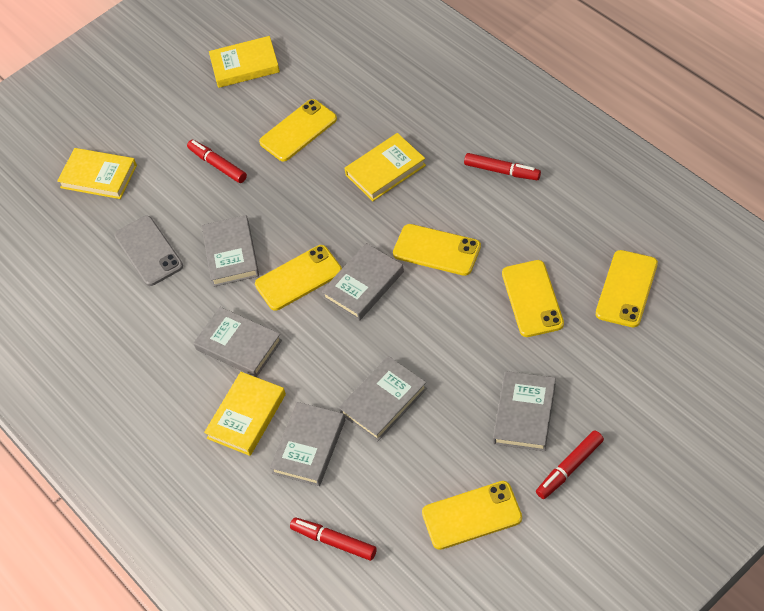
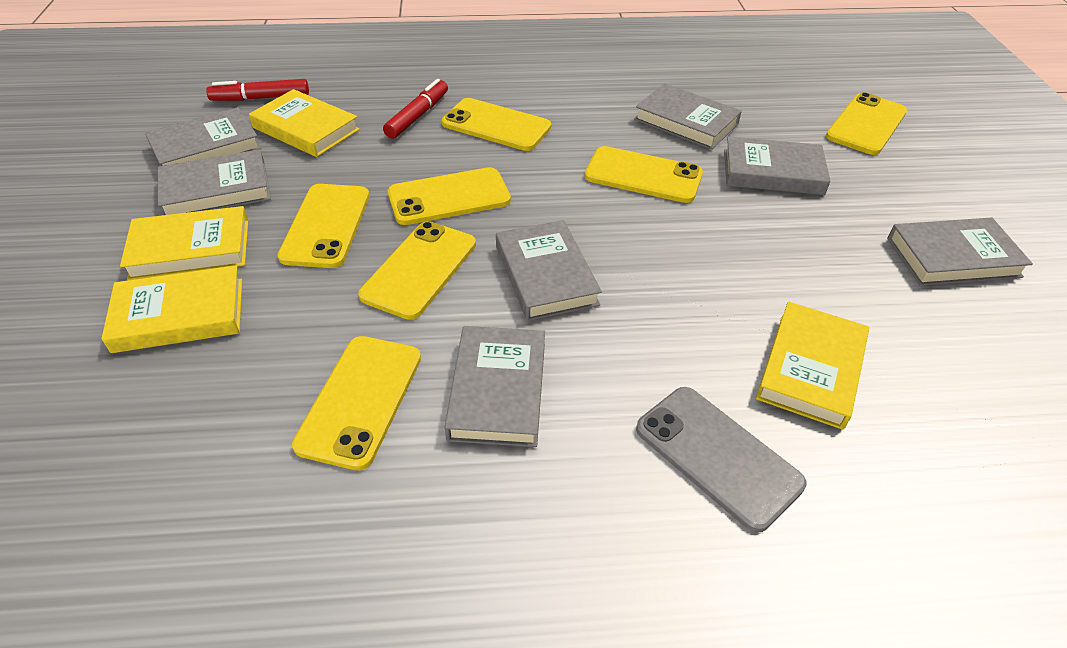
grey book: [194,307,282,377] [202,215,259,287] [270,402,345,486] [321,243,404,321] [339,356,427,441] [493,371,556,451] = 6 -> [145,107,261,166] [158,149,271,215] [445,326,545,447] [496,220,602,321] [634,83,742,150] [724,136,830,195] [887,218,1033,286] = 7
red marker: [187,140,247,183] [290,517,377,561] [464,153,541,180] [536,430,604,499] = 4 -> [206,79,309,101] [383,79,448,139] = 2
yellow phone: [255,245,342,311] [259,99,337,161] [393,224,481,276] [422,481,522,550] [502,260,564,337] [596,250,658,327] = 6 -> [277,184,370,268] [292,336,421,470] [358,221,476,320] [388,167,511,225] [442,98,551,151] [585,146,703,203] [826,92,907,155] = 7

